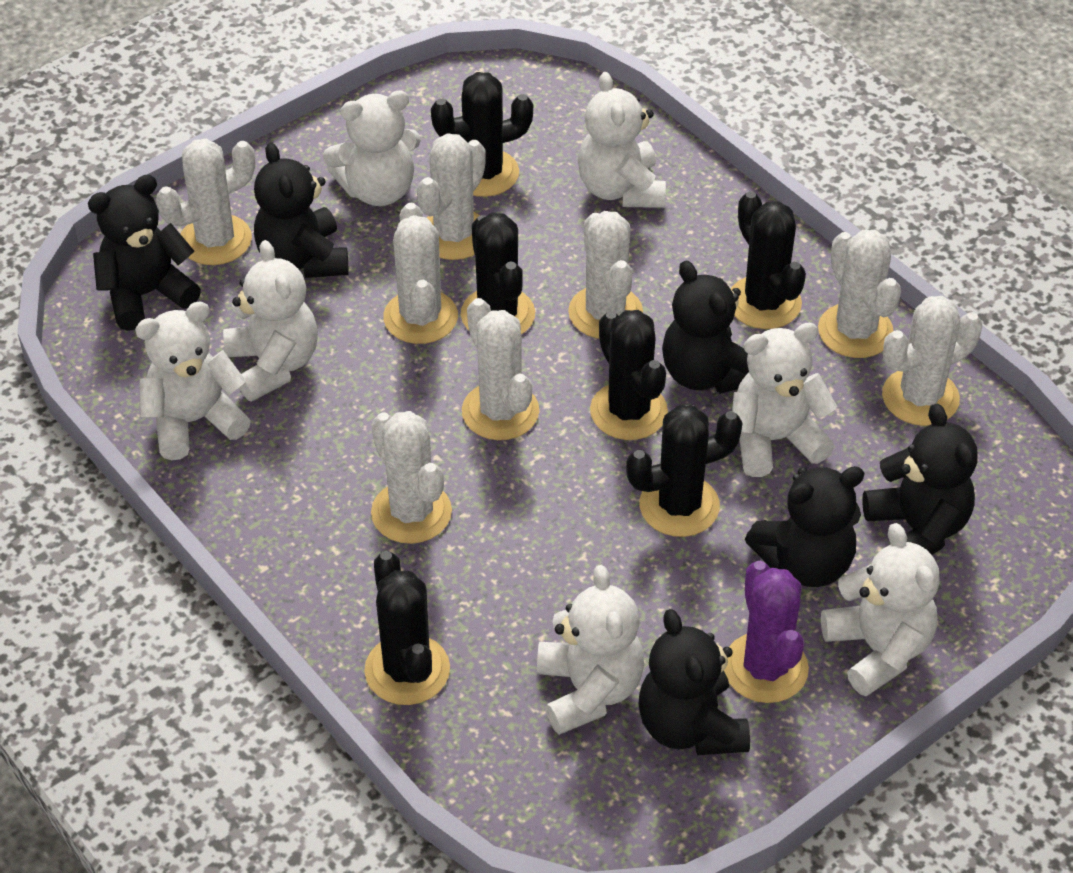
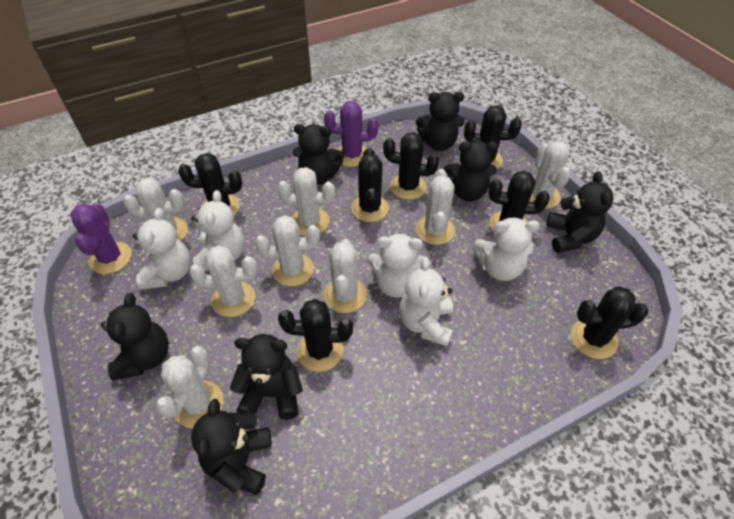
black cactus: [364,551,450,705] [431,72,533,197] [461,213,535,335] [590,310,668,440] [626,405,743,537] [731,191,806,329] = 6 -> [178,153,242,215] [278,299,353,372] [351,148,389,222] [383,132,439,200] [464,105,522,169] [489,171,550,232] [571,287,648,359] = 7
black teddy bear: [88,175,201,331] [254,142,349,278] [639,609,750,755] [662,260,749,394] [745,466,864,587] [862,404,978,555] = 6 -> [101,293,169,380] [191,399,272,495] [230,334,303,420] [293,124,344,185] [416,92,464,151] [444,141,499,201] [546,171,614,253] = 7
purple cactus: [724,561,809,703] = 1 -> [70,203,132,274] [324,101,378,167] = 2
white teddy bear: [135,301,251,460] [223,240,318,402] [323,90,421,206] [537,565,644,735] [578,72,666,208] [732,323,837,477] [821,523,940,696] = 7 -> [133,208,191,290] [191,190,244,271] [367,233,425,298] [399,257,453,347] [473,217,540,281] = 5

